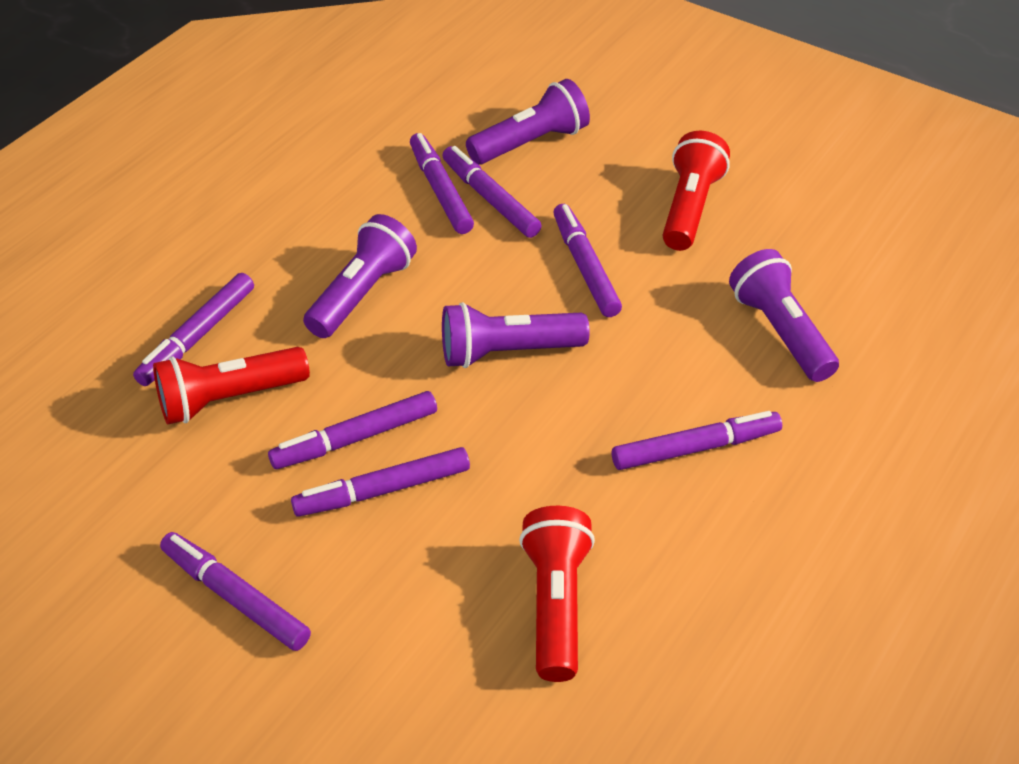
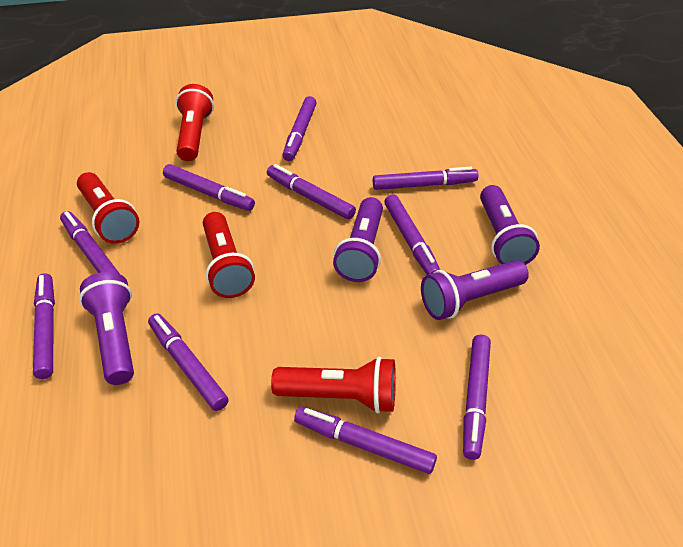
purple marker: [133,273,254,386] [160,532,311,651] [268,391,437,469] [291,447,470,517] [410,133,474,234] [442,146,542,238] [553,204,622,317] [612,411,782,470] = 8 -> [33,273,55,379] [60,211,120,274] [148,313,229,411] [163,164,255,211] [267,164,356,220] [283,96,316,161] [294,407,437,474] [373,167,478,190] [384,194,440,275] [463,335,491,460] = 10
red flashlight: [153,347,310,425] [519,506,595,682] [663,131,730,251] = 3 -> [77,172,139,244] [176,84,214,161] [203,212,255,298] [271,357,396,413] = 4

